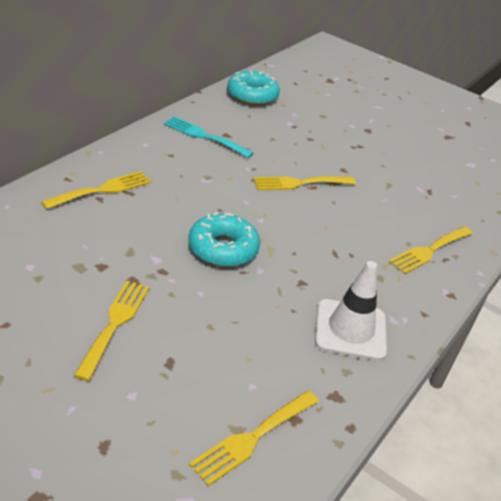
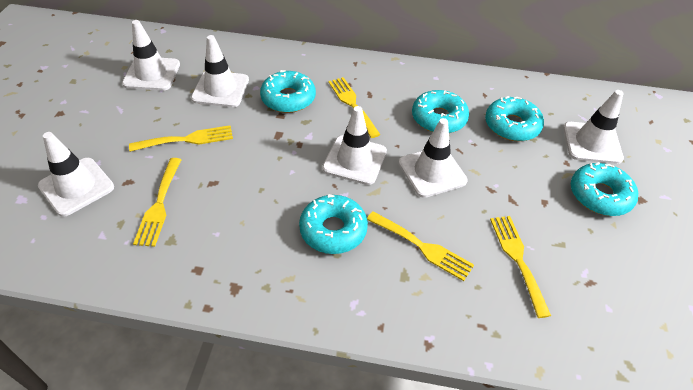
turquoise donut: [188,212,260,267] [227,70,280,106] = 2 -> [260,70,316,113] [299,194,368,254] [412,90,469,133] [485,96,544,141] [571,162,638,216] = 5
turquoise fork: [164,116,254,158] = 1 -> none = 0
white traffic cone: [315,261,387,361] = 1 -> [38,132,114,217] [122,20,180,91] [191,35,249,107] [322,106,387,185] [399,118,468,198] [563,90,624,164] = 6

